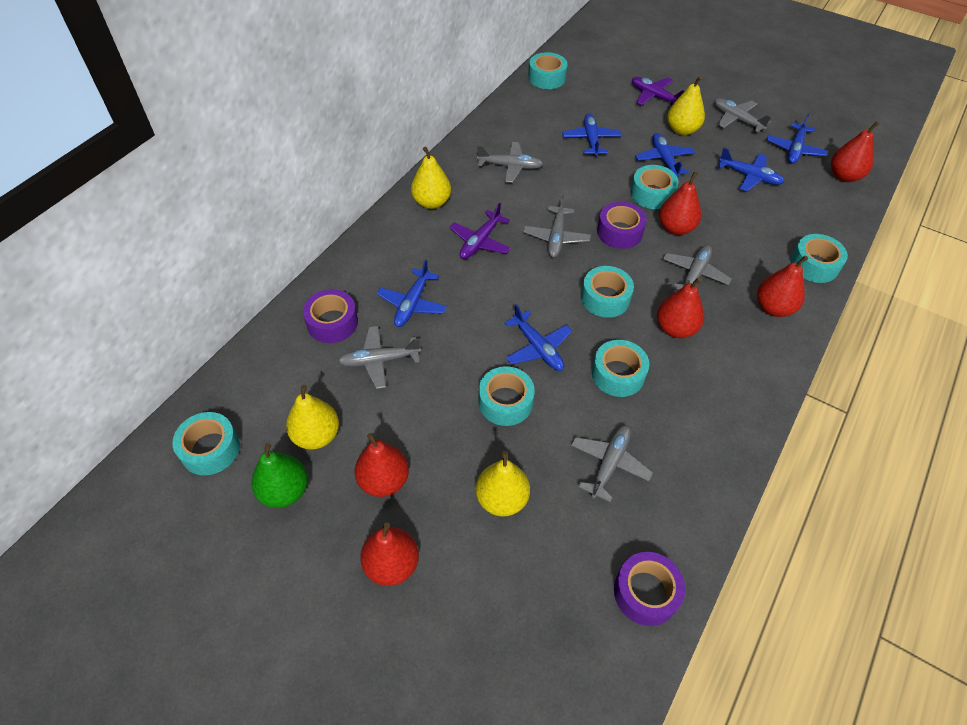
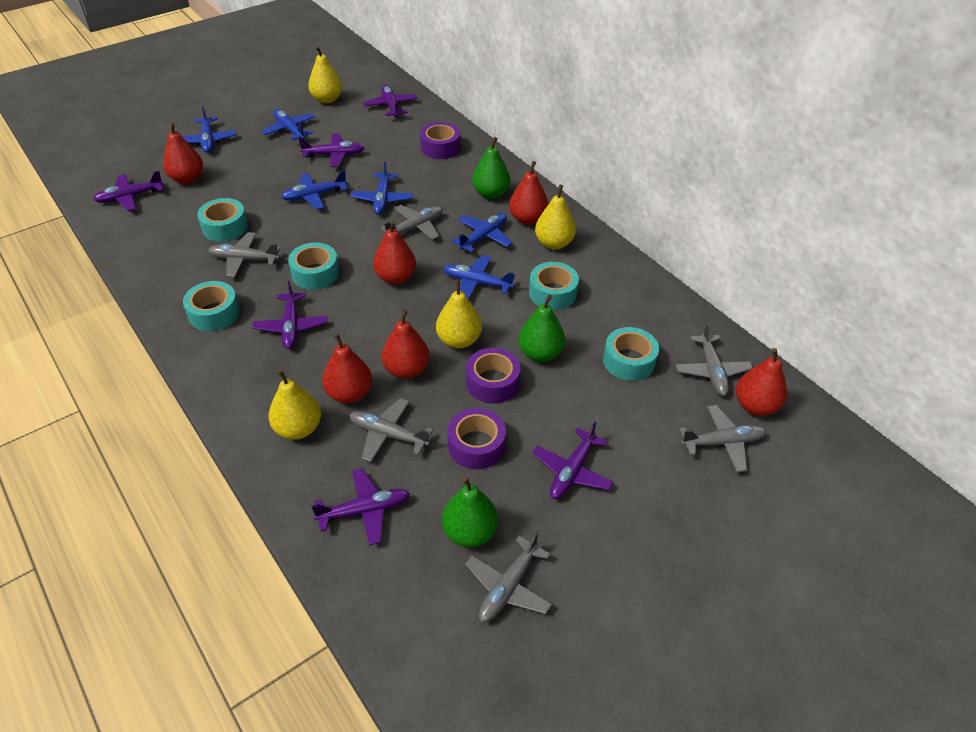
green pear: [251,443,308,508] = 1 -> [442,477,498,547] [472,137,510,199] [518,295,565,362] = 3
purple plane: [449,203,511,259] [632,77,685,106] = 2 -> [93,171,164,211] [252,281,327,349] [299,133,365,167] [311,469,410,545] [363,85,418,118] [532,421,613,499] = 6
turquoise tape: [172,412,240,475] [479,366,535,426] [528,52,568,89] [581,266,634,318] [592,340,649,397] [630,165,678,209] [790,234,848,283] = 7 -> [183,281,240,331] [197,198,248,242] [288,242,339,290] [529,262,579,310] [603,327,659,381] = 5

